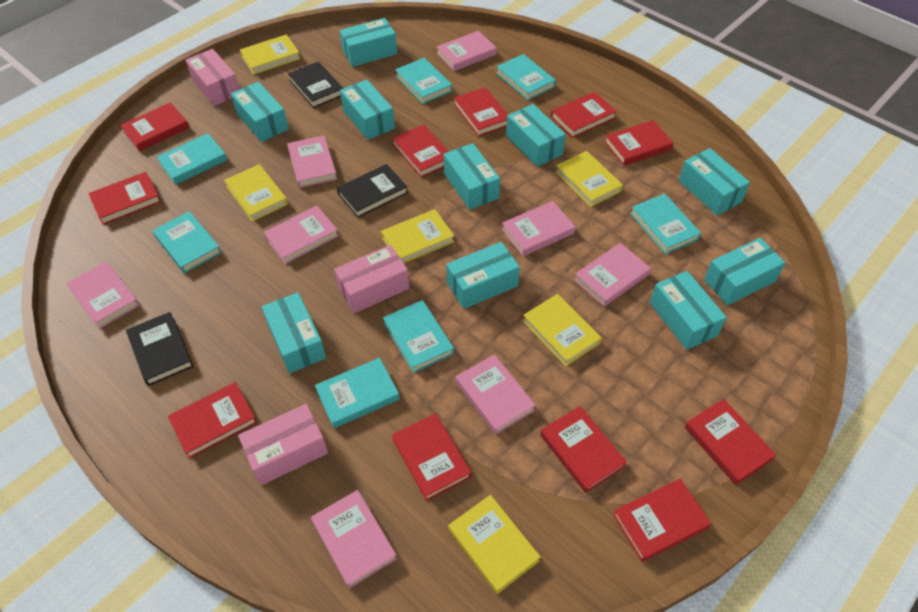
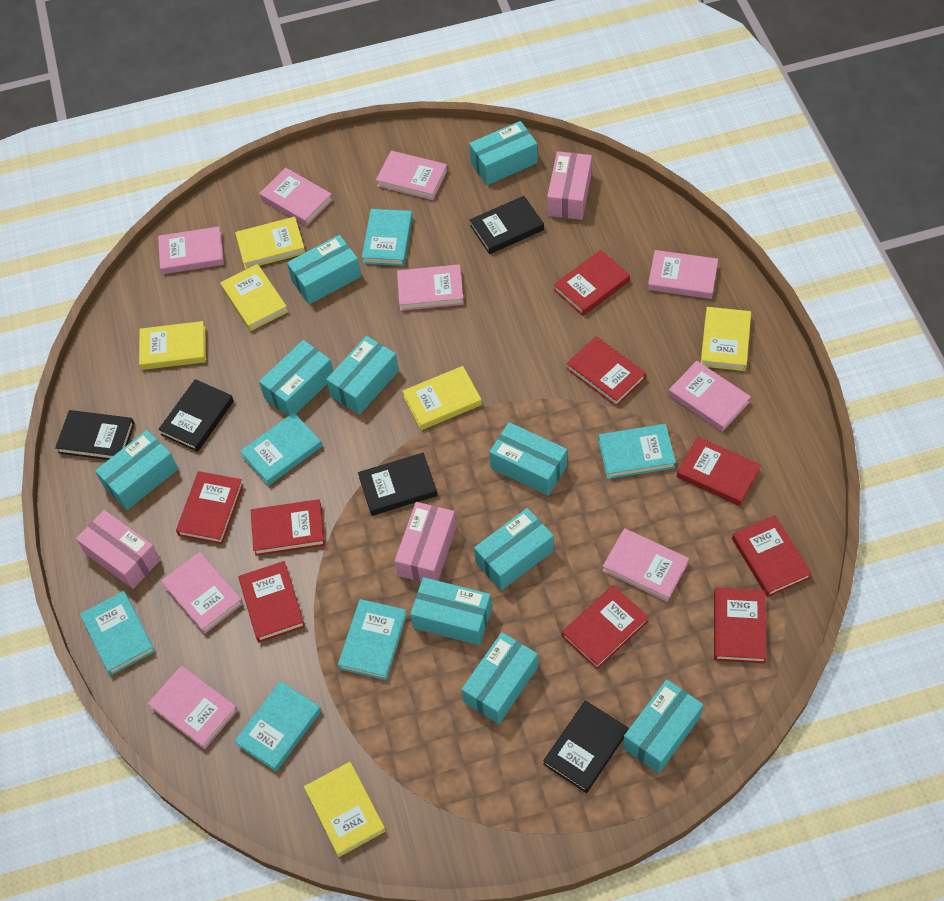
black book: [126,312,194,386] [288,61,343,108] [337,164,408,218] = 3 -> [55,410,135,460] [158,379,234,452] [358,453,438,516] [470,196,544,254] [543,700,628,793] = 5
pink book: [66,261,140,329] [264,206,339,264] [287,135,337,188] [311,490,397,588] [437,31,497,71] [456,354,536,435] [502,201,576,256] [574,243,651,307] = 8 -> [148,665,238,749] [158,226,224,274] [161,552,243,634] [259,168,333,226] [376,151,447,200] [397,264,464,311] [602,528,689,602] [648,250,718,299] [668,361,751,432] = 9
red book: [88,172,161,225] [121,102,190,151] [168,382,257,459] [392,124,449,178] [392,413,472,501] [454,87,508,136] [540,406,627,493] [551,92,617,138] [605,120,673,166] [613,478,711,562] [685,399,776,485] = 11 -> [176,471,244,544] [238,561,305,642] [251,499,325,556] [554,250,630,316] [562,585,649,669] [566,336,646,406] [677,437,761,506] [714,588,767,663] [732,515,812,597] = 9
turquoise book: [153,211,222,273] [157,133,227,184] [315,358,400,428] [383,300,454,373] [395,58,452,104] [496,54,556,100] [630,194,701,254] = 7 -> [80,591,155,675] [234,681,321,772] [240,412,322,486] [338,599,407,680] [362,209,413,266] [598,424,676,479] = 6

